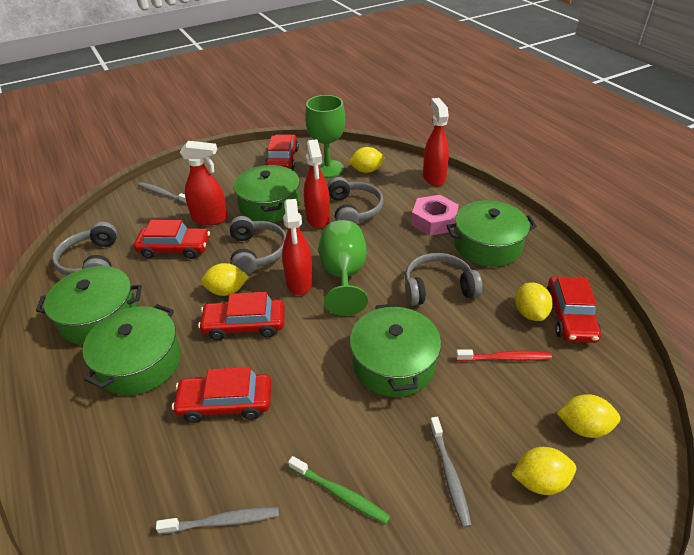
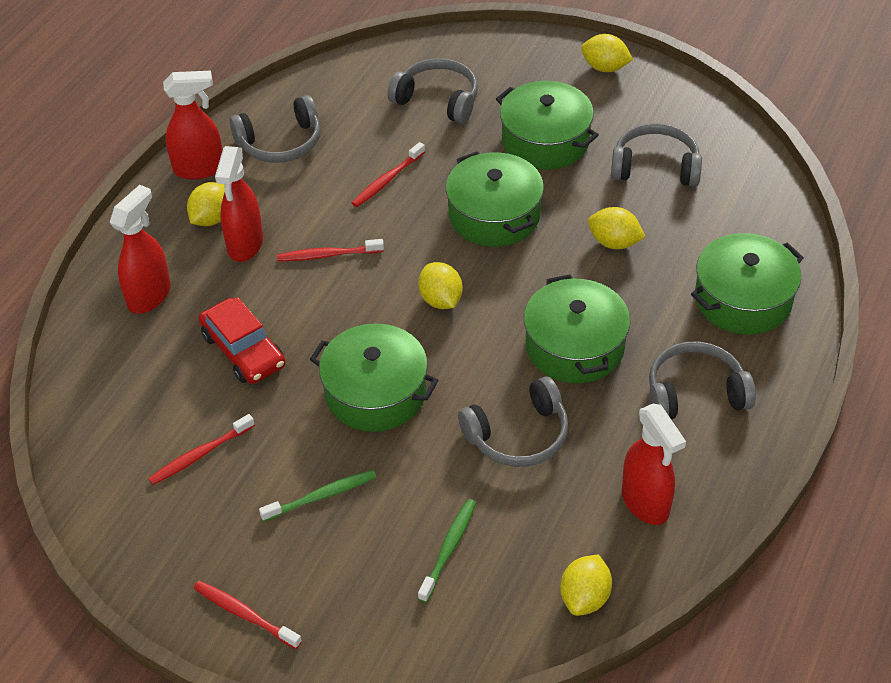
green goblet: [305,95,345,178] [319,220,368,316] = 2 -> none = 0
green toothbrush: [288,456,390,524] = 1 -> [259,470,376,521] [418,499,476,603] = 2
grey headphones: [52,222,117,276] [230,216,286,275] [327,177,384,224] [405,253,482,306] = 4 -> [230,95,321,163] [388,58,478,124] [458,376,568,467] [611,123,702,187] [649,341,756,420] = 5
grey toothbrush: [138,182,187,204] [156,507,279,534] [430,417,472,528] = 3 -> none = 0
pink nut: [411,195,459,236] = 1 -> none = 0
red car: [134,220,210,259] [172,367,271,423] [198,292,285,340] [265,134,299,170] [547,276,601,343] = 5 -> [198,297,286,384] = 1
red toothbrush: [456,349,552,361] = 1 -> [148,414,255,485] [194,581,302,649] [277,239,384,262] [352,142,425,207] = 4

